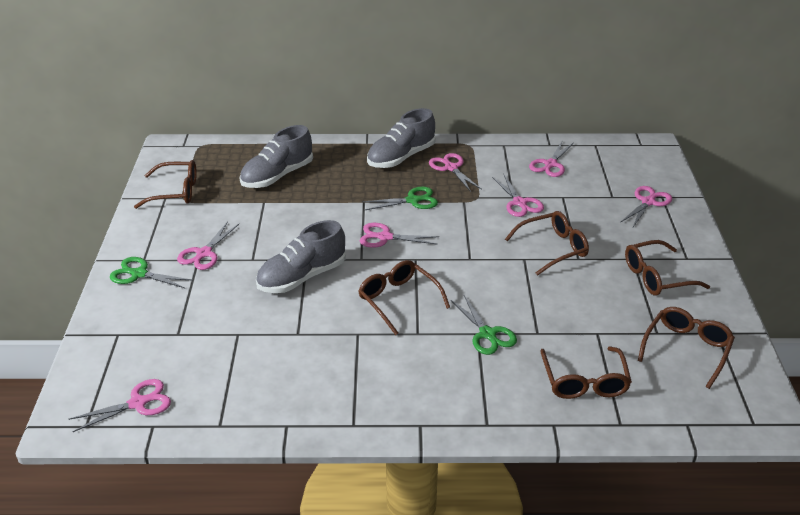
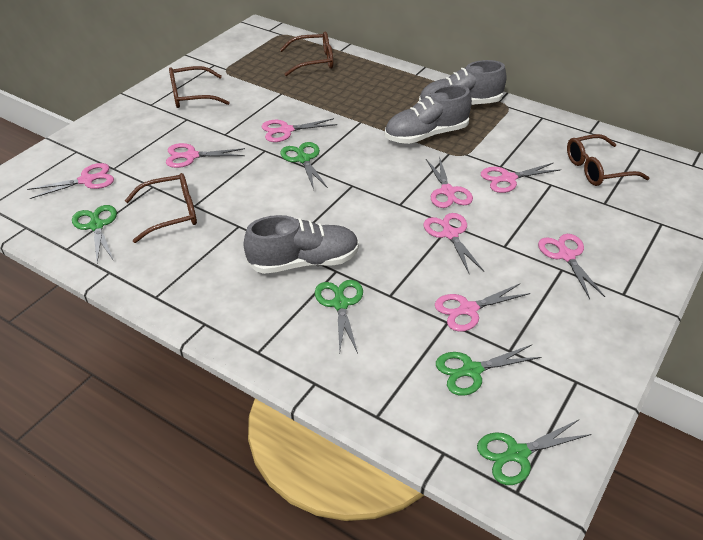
brown glasses: [134,160,197,209] [358,260,450,335] [505,211,589,276] [540,346,632,399] [625,240,710,296] [638,307,735,389] = 6 -> [125,173,197,243] [169,66,230,108] [280,32,333,76] [567,134,649,186] = 4
green scissors: [110,257,193,289] [362,186,438,210] [451,295,517,355] = 3 -> [72,205,117,263] [280,142,328,190] [315,280,363,353] [436,345,541,396] [477,420,591,485] = 5
pink scissors: [69,379,171,432] [177,221,239,270] [360,223,439,248] [429,153,482,192] [492,175,544,217] [529,142,574,177] [620,186,672,227] = 7 -> [27,163,114,199] [166,143,245,168] [261,118,337,142] [424,213,484,273] [426,157,473,208] [435,283,530,332] [481,163,561,193] [538,234,605,299] = 8

